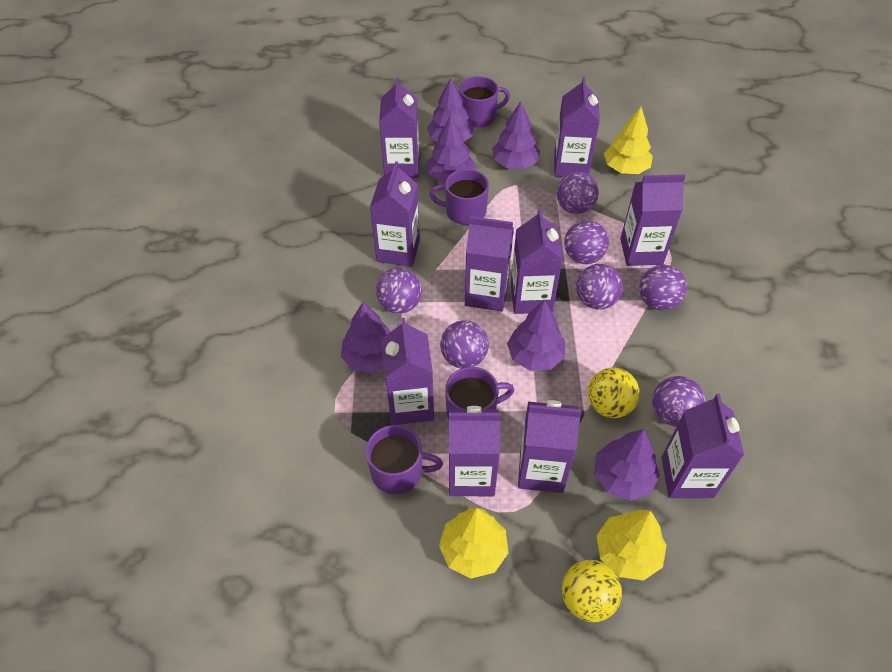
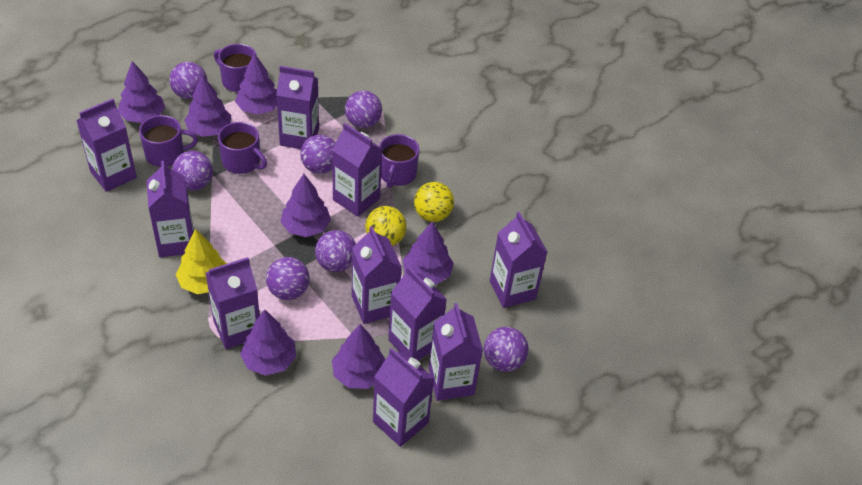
purple tree: [341,302,391,373] [427,78,474,142] [427,115,475,183] [492,101,540,169] [507,300,565,371] [594,429,660,501] = 6 -> [118,61,165,123] [184,75,231,137] [235,53,277,115] [240,309,296,376] [281,174,331,237] [332,324,385,389] [403,221,454,285] = 7
yellow tree: [439,508,508,578] [597,510,667,581] [604,107,653,174] = 3 -> [175,229,227,294] = 1

